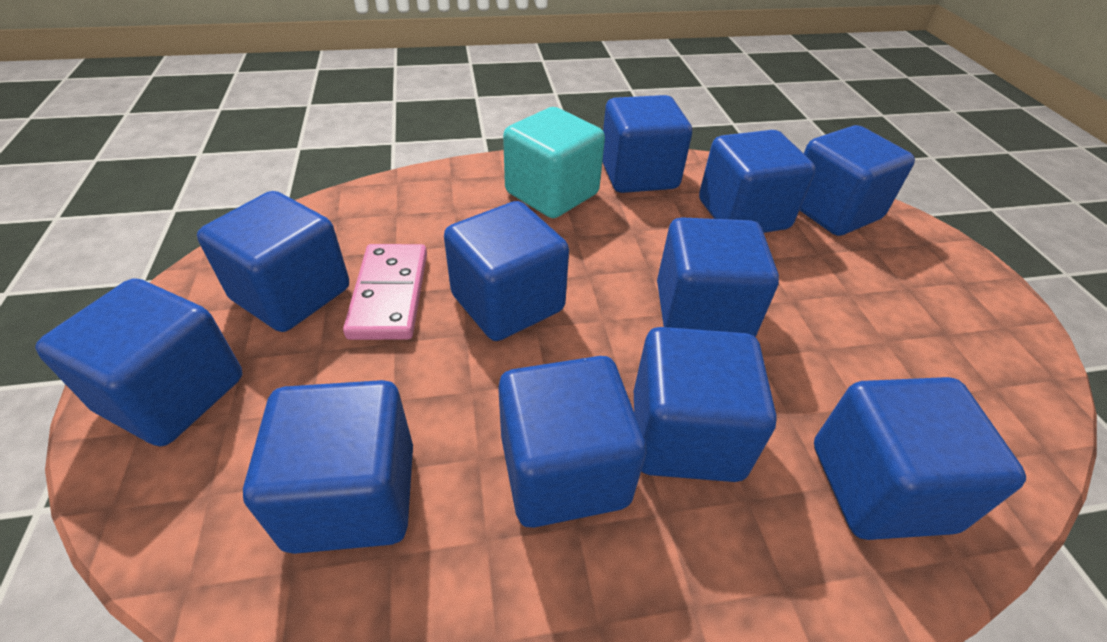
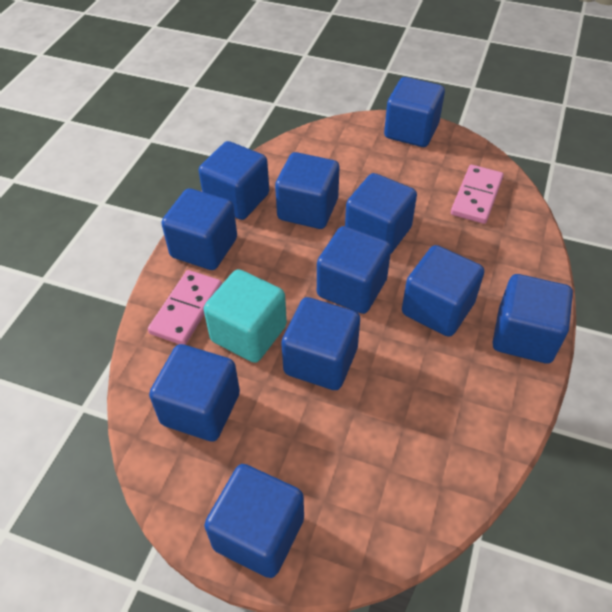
pink domino: [343,244,427,340] = 1 -> [148,270,222,345] [451,165,504,224] = 2

